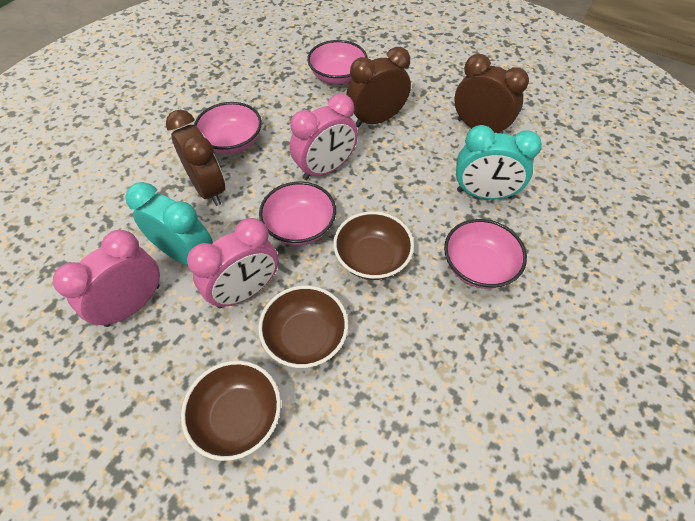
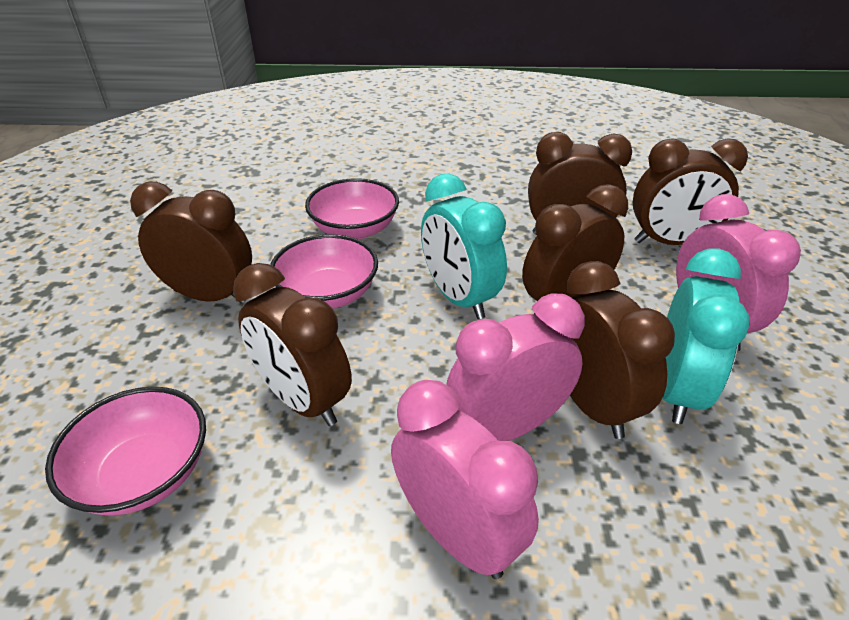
brown bowl: [181,361,281,461] [258,285,348,368] [333,211,414,280] = 3 -> none = 0
brown clock: [166,110,225,206] [347,47,411,127] [454,54,529,133] = 3 -> [130,182,252,304] [233,263,352,426] [522,184,628,315] [528,132,632,235] [567,261,675,439] [633,138,748,245] = 6
pink bowl: [194,102,262,154] [259,182,336,245] [307,40,368,84] [444,219,527,289] = 4 -> [45,387,206,516] [270,234,378,309] [305,178,399,239] = 3

